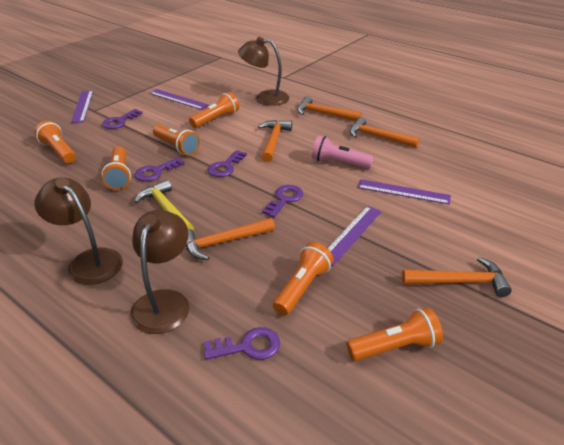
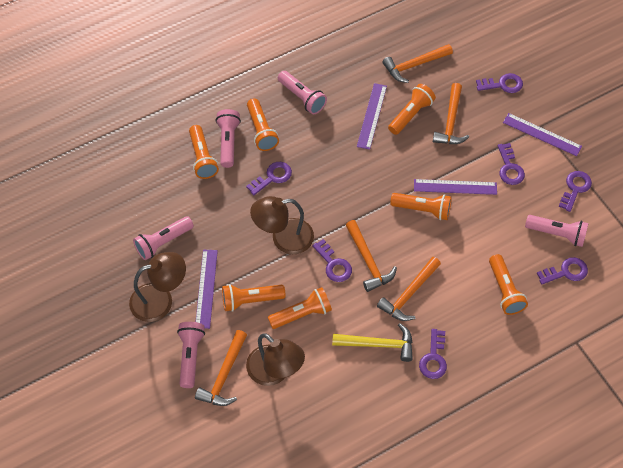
orange flashlight: [35,121,76,163] [102,147,131,190] [153,124,200,156] [189,92,239,128] [273,242,333,316] [347,307,443,361] = 6 -> [189,125,219,179] [222,284,285,312] [247,99,279,151] [268,287,332,329] [388,84,436,135] [390,193,452,220] [489,254,528,315] = 7
pink flashlight: [312,135,374,169] = 1 -> [133,216,194,260] [177,322,205,388] [216,109,241,168] [278,71,327,114] [525,215,589,247] = 5
purple key: [102,109,142,129] [135,157,184,181] [204,327,280,360] [208,150,247,177] [262,185,303,218] = 5 -> [246,162,292,196] [312,239,352,282] [419,329,447,379] [476,73,523,93] [498,143,525,185] [537,257,588,284] [558,171,592,212] = 7

